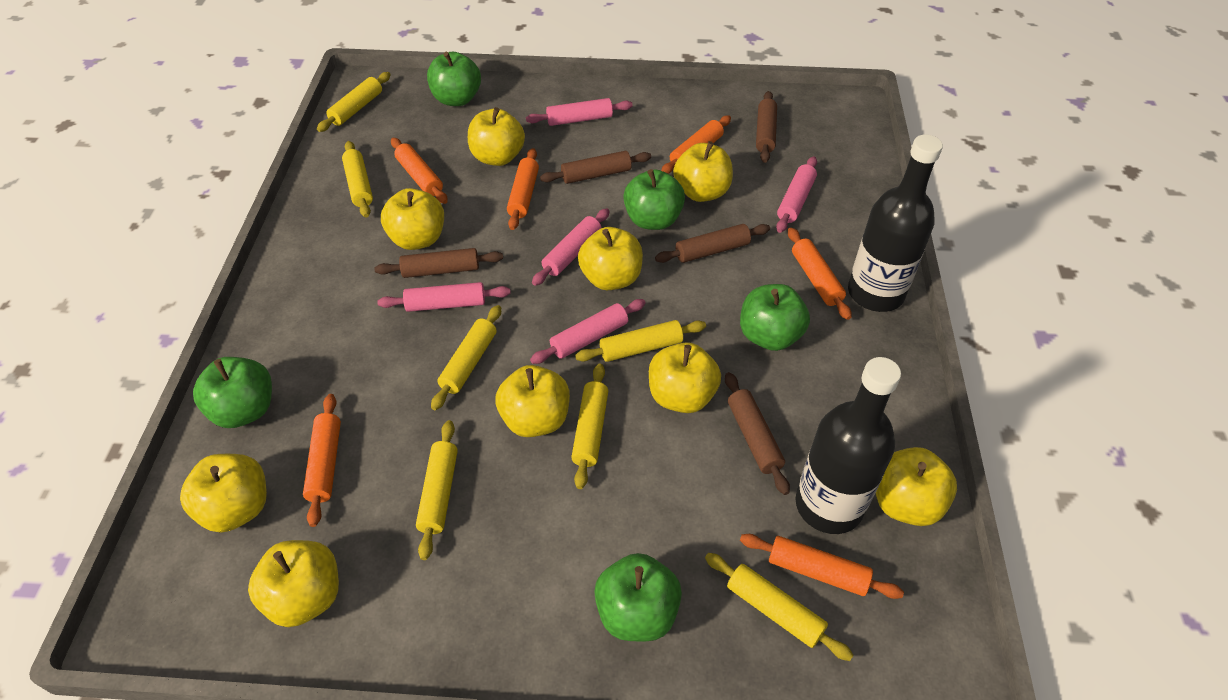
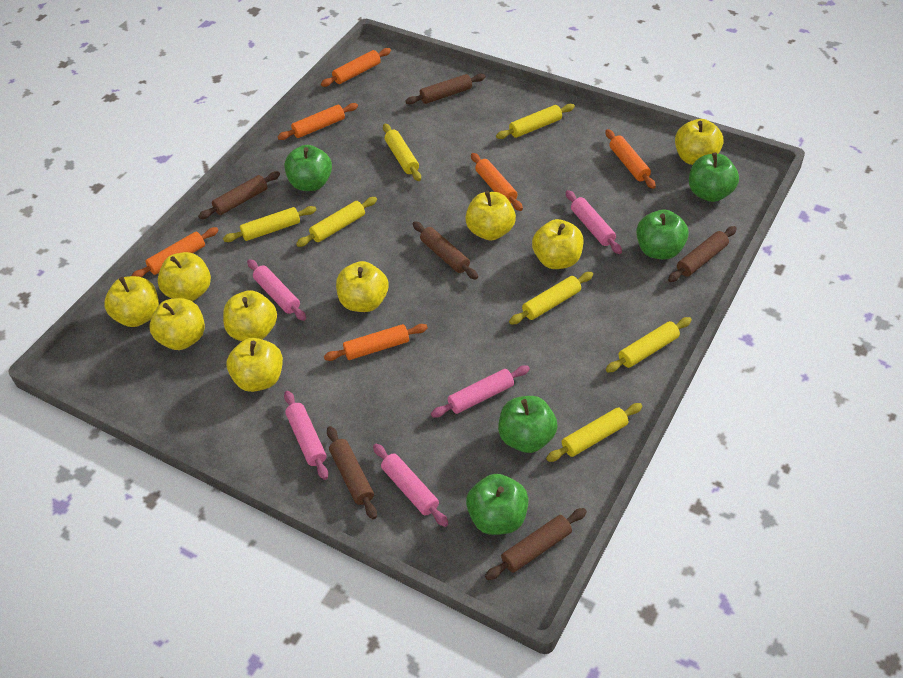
black bottle: [795,357,901,534] [848,135,943,312] = 2 -> none = 0
brown rolling pin: [374,248,503,278] [540,151,651,184] [655,224,770,263] [725,372,790,495] [756,91,777,163] = 5 -> [198,171,280,219] [327,426,377,520] [406,74,486,105] [413,221,478,280] [485,508,587,580] [668,226,737,282] = 6

